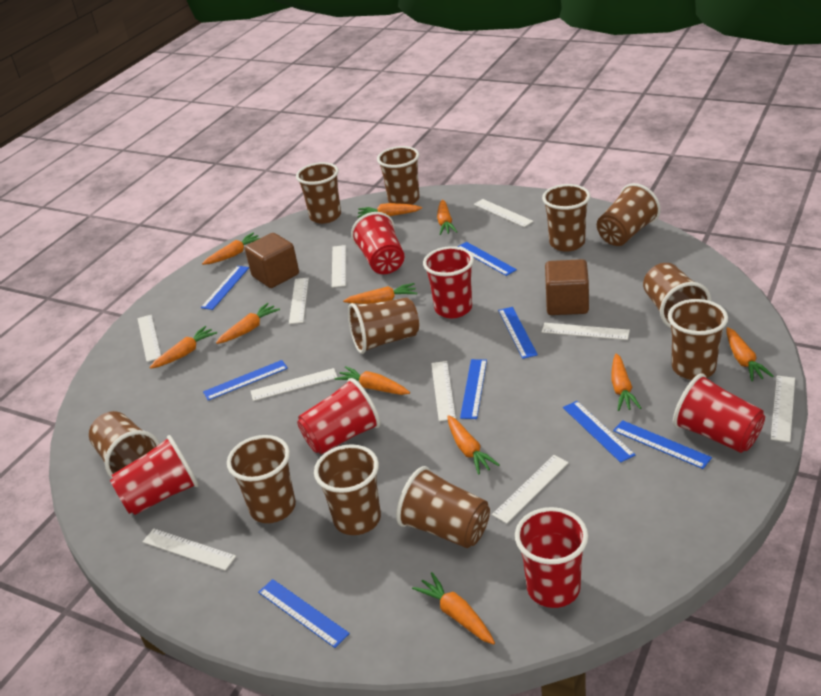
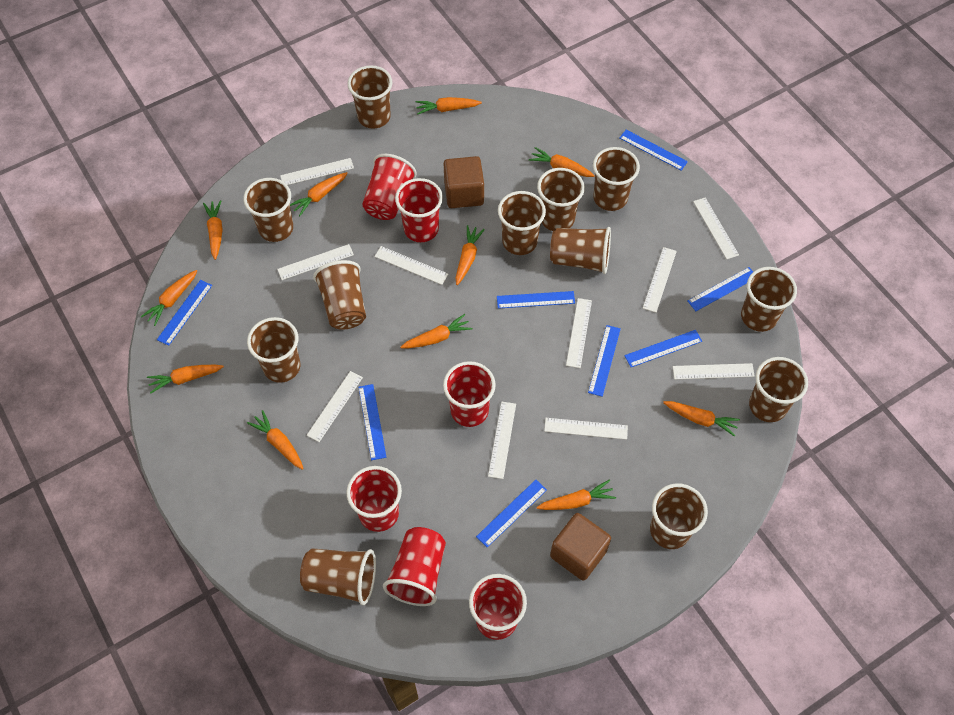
brown cup: [89,411,160,479] [227,435,296,523] [296,162,341,224] [314,444,381,535] [348,298,419,354] [377,146,420,205] [396,466,490,548] [542,184,590,252] [597,183,661,246] [643,263,711,328] [668,299,728,380] = 11 -> [243,178,293,242] [247,317,300,383] [300,548,376,605] [313,260,366,330] [348,65,392,129] [498,191,546,255] [537,168,585,231] [550,227,611,274] [593,147,640,211] [650,483,708,549] [741,267,797,332] [749,357,808,422] = 12

